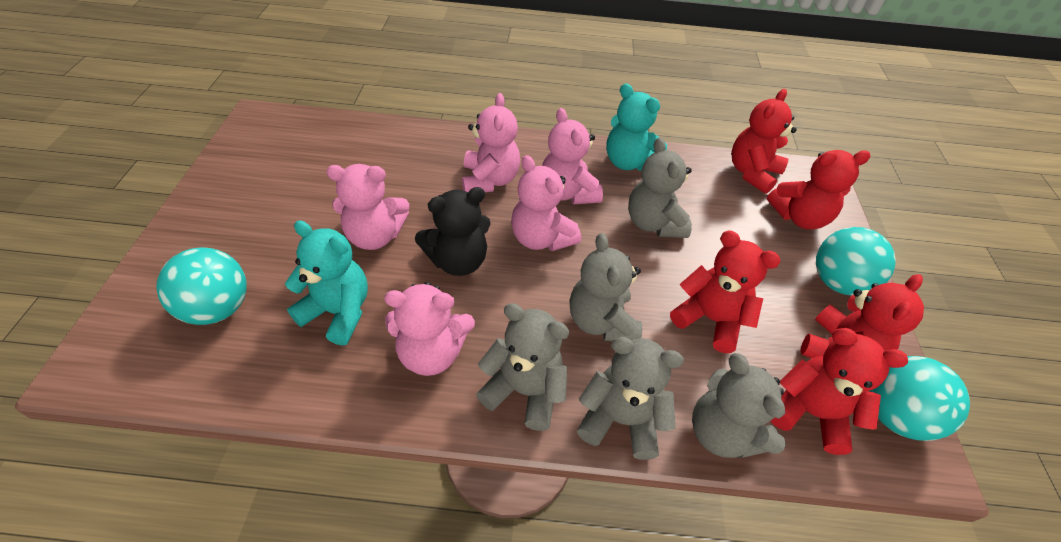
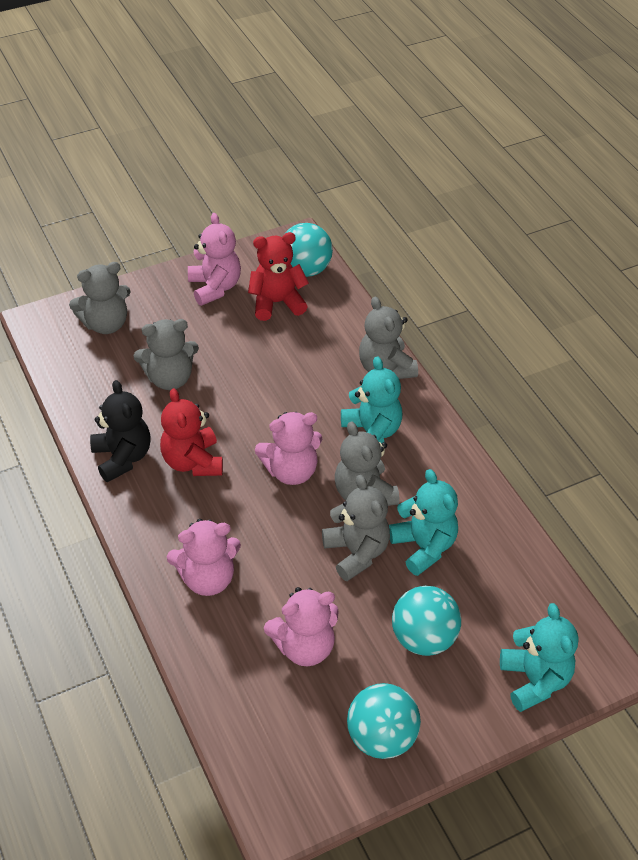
pink teddy bear: [326,164,409,250] [384,282,475,376] [462,93,520,193] [511,155,581,251] [542,108,603,205] = 5 -> [167,519,241,596] [188,213,241,306] [255,412,322,485] [264,587,339,666] = 4
red teddy bear: [670,231,781,353] [732,89,797,194] [767,150,871,230] [771,328,908,455] [800,274,924,358] = 5 -> [160,388,223,476] [248,232,309,321] = 2
turquoise teddy bear: [285,220,368,346] [606,83,667,170] = 2 -> [341,356,402,443] [389,469,458,576] [500,603,578,712] = 3

